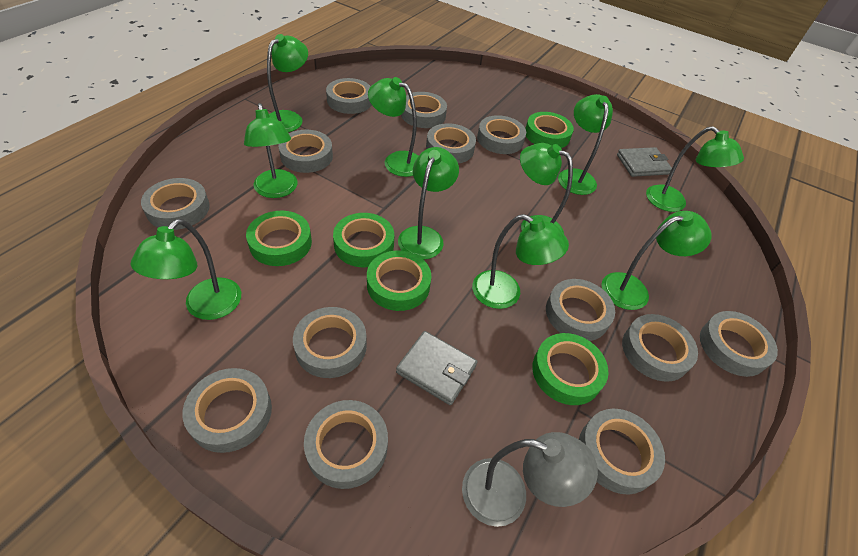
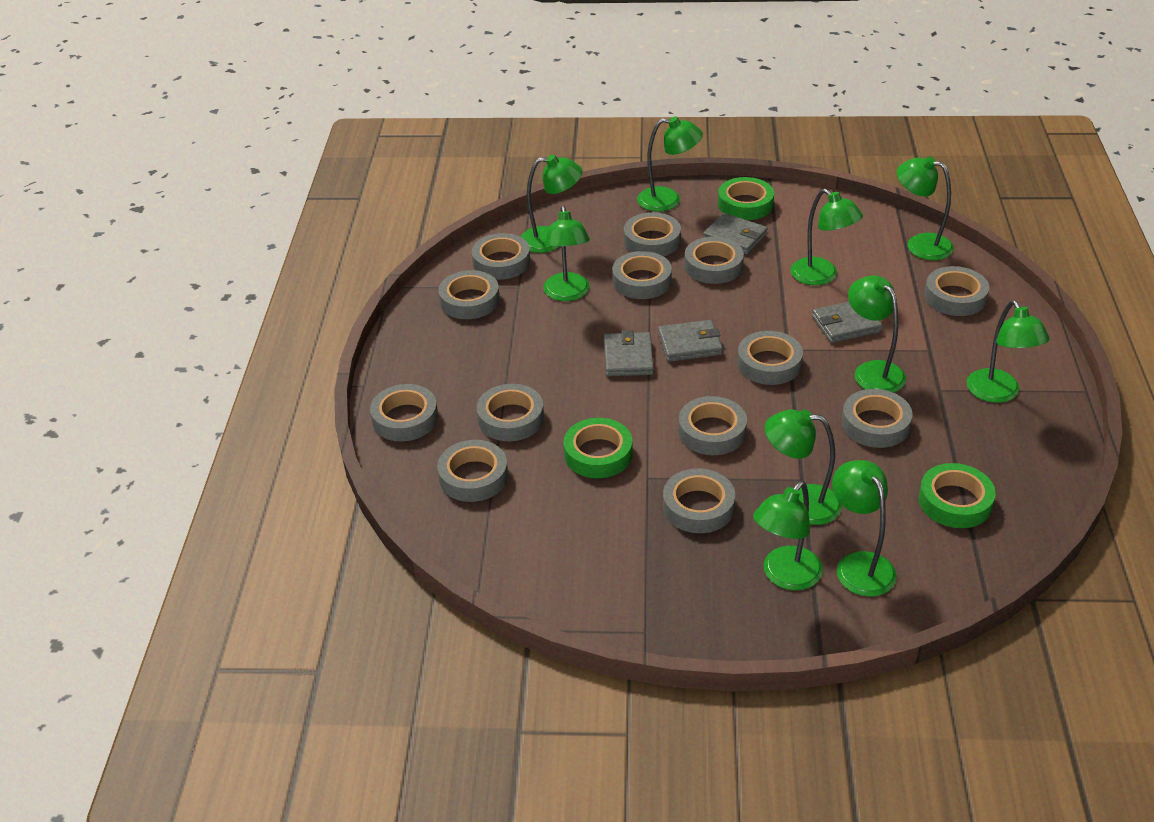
green tape: [246,211,312,266] [333,213,394,267] [367,251,432,311] [525,112,574,148] [532,333,609,405] = 5 -> [564,418,633,478] [718,177,774,220] [919,463,996,528] = 3
grey lamp: [462,432,598,527] = 1 -> none = 0
grey wallet: [396,331,477,405] [617,147,672,177] = 2 -> [604,330,654,376] [658,320,723,362] [703,213,768,254] [812,302,882,343] = 4

